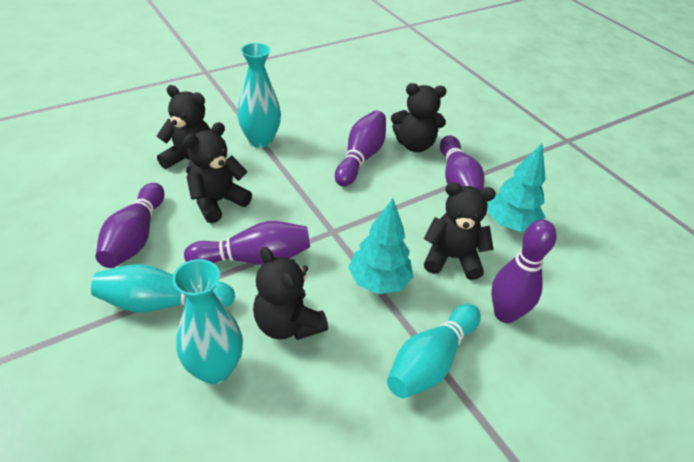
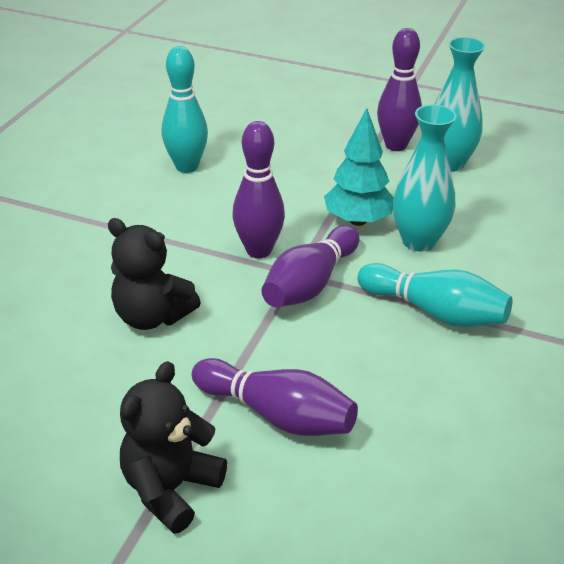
black teddy bear: [157,85,211,175] [183,122,252,223] [253,247,328,340] [391,83,446,152] [424,182,496,280] = 5 -> [108,218,201,330] [120,361,227,534] = 2
purple bowling pin: [96,183,165,268] [184,221,310,265] [335,110,386,187] [440,135,484,190] [491,220,557,323] = 5 -> [192,358,358,436] [232,121,285,258] [261,225,360,307] [377,28,422,151] = 4
turquoise tree: [348,198,413,294] [488,143,546,232] = 2 -> [324,108,394,226] = 1

